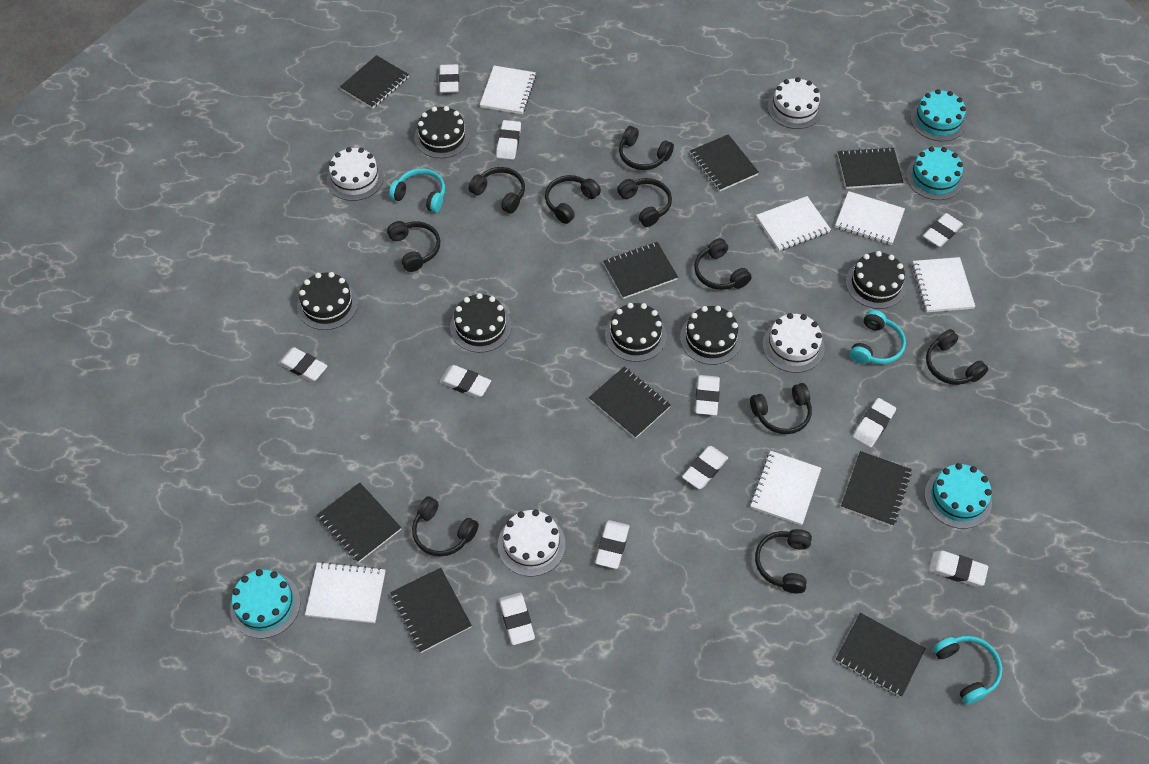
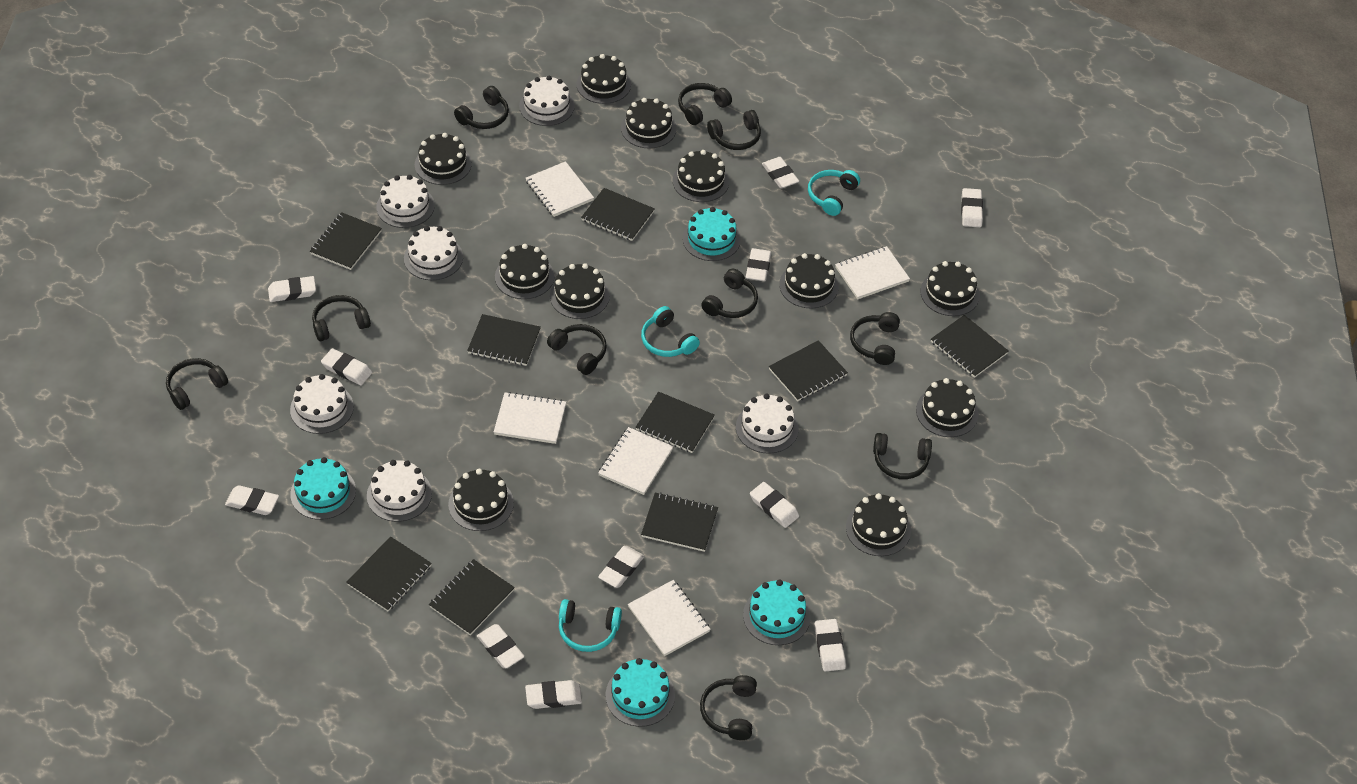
black cake: [297,272,358,330] [414,106,470,158] [450,293,512,353] [605,303,667,362] [680,306,742,365] [846,251,906,309] = 6 -> [415,133,472,185] [448,469,514,531] [495,244,554,299] [550,263,610,319] [576,54,631,104] [621,98,677,148] [673,150,729,202] [779,253,839,308] [846,493,911,556] [916,378,978,437] [921,261,980,316] = 11
white cake: [327,147,384,201] [498,510,566,577] [762,313,825,373] [767,77,823,129] = 4 -> [290,374,354,434] [367,460,432,522] [376,175,435,228] [404,226,463,280] [519,76,575,126] [736,394,798,454] = 6
white notebook: [305,562,385,623] [480,66,536,114] [750,451,821,526] [756,196,831,251] [835,191,905,245] [912,257,975,312] = 6 -> [494,392,566,444] [526,161,594,217] [598,427,674,495] [628,580,711,656] [835,246,910,299] = 5

